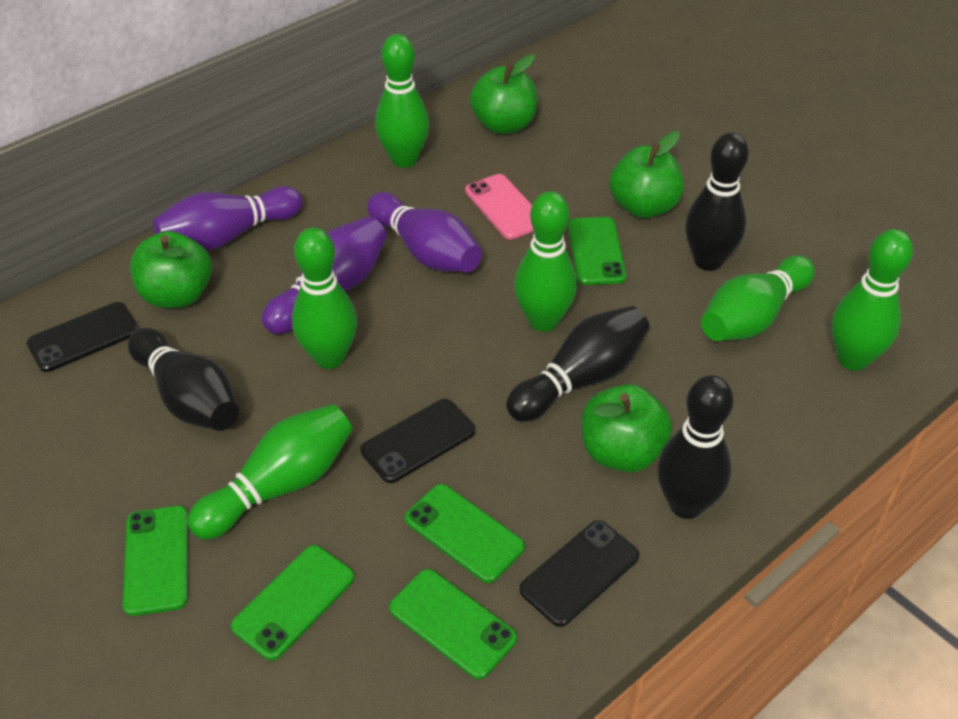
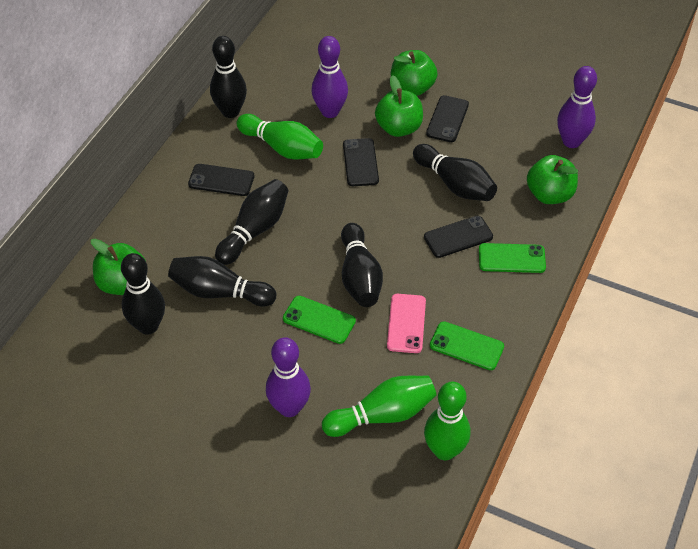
black bowling pin: [128,328,239,431] [506,306,650,422] [657,375,734,519] [685,132,749,271] = 4 -> [121,253,165,335] [168,256,276,307] [210,36,247,118] [215,179,289,265] [341,223,383,307] [413,144,497,201] = 6
black phone: [27,302,139,372] [360,399,476,483] [519,520,639,627] = 3 -> [188,164,254,196] [343,138,379,186] [424,216,493,258] [426,95,469,142] = 4
green bowling pin: [187,404,353,540] [292,227,357,369] [375,34,429,168] [514,191,577,332] [701,255,815,341] [832,229,913,371] = 6 -> [237,114,323,160] [322,376,437,437] [424,382,470,460] = 3
green phone: [123,506,188,616] [231,545,354,660] [389,569,517,679] [405,484,525,583] [568,217,626,285] = 5 -> [283,296,356,344] [430,321,504,370] [479,243,546,273] = 3

